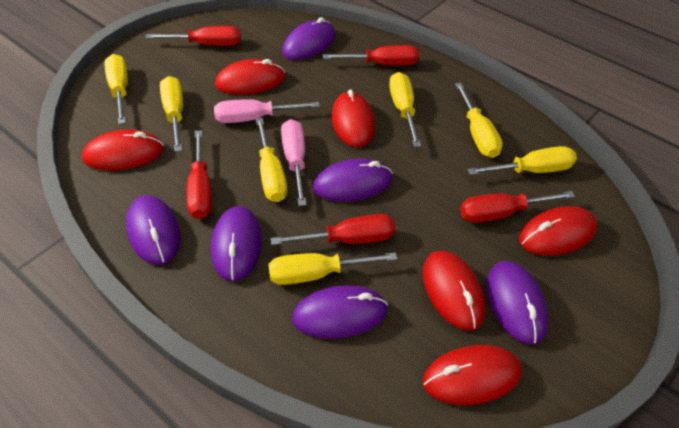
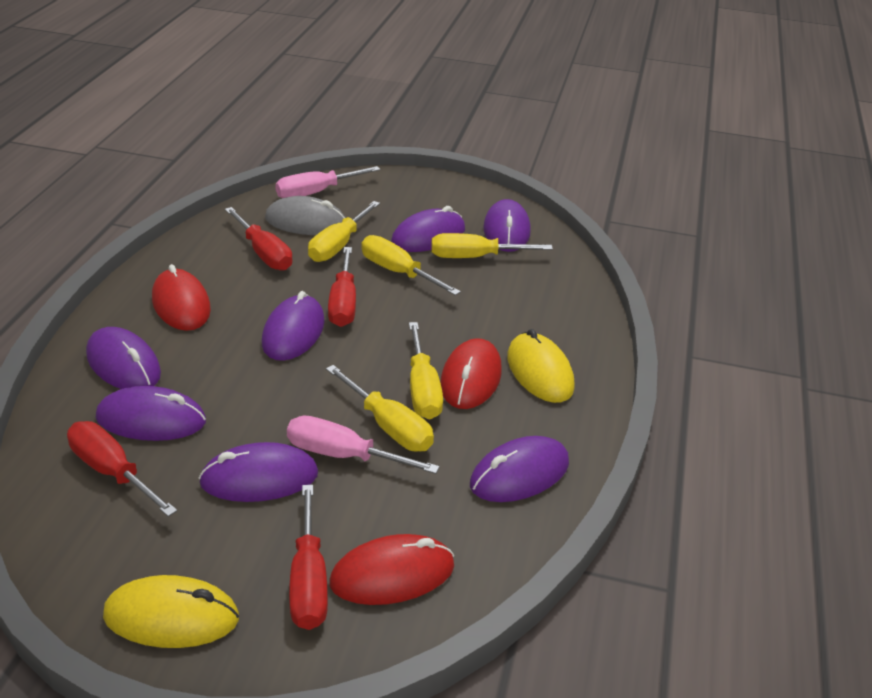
grey mouse: none = 0 -> [265,196,346,235] = 1
purple mouse: [126,195,181,265] [211,206,262,282] [282,17,336,60] [292,285,388,339] [313,159,393,202] [487,261,548,345] = 6 -> [86,327,161,389] [96,386,206,441] [199,442,318,502] [262,291,325,361] [391,206,465,252] [470,436,569,502] [483,199,531,252] = 7
red mouse: [82,129,164,170] [215,59,285,95] [332,89,375,147] [423,251,486,331] [423,345,522,405] [519,206,597,256] = 6 -> [152,264,211,331] [330,534,454,605] [440,338,502,409] = 3
red screwdriver: [145,26,241,46] [186,130,212,219] [271,214,395,245] [323,45,419,66] [460,191,575,223] = 5 -> [67,421,177,517] [225,207,293,271] [289,485,328,630] [328,247,356,327] = 4
yellow mouse: none = 0 -> [103,575,239,648] [507,329,575,403] = 2
yellow screwdriver: [104,54,128,124] [160,76,183,152] [256,118,287,202] [268,252,397,285] [389,72,421,147] [455,83,503,158] [467,146,577,175] = 7 -> [308,201,380,262] [326,365,434,452] [361,235,461,296] [409,322,443,420] [431,233,553,258] = 5

